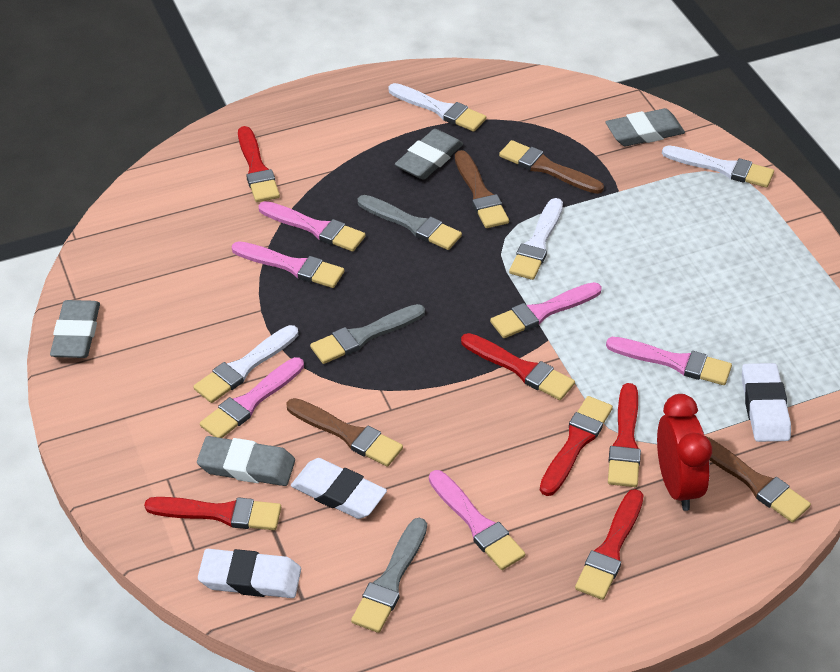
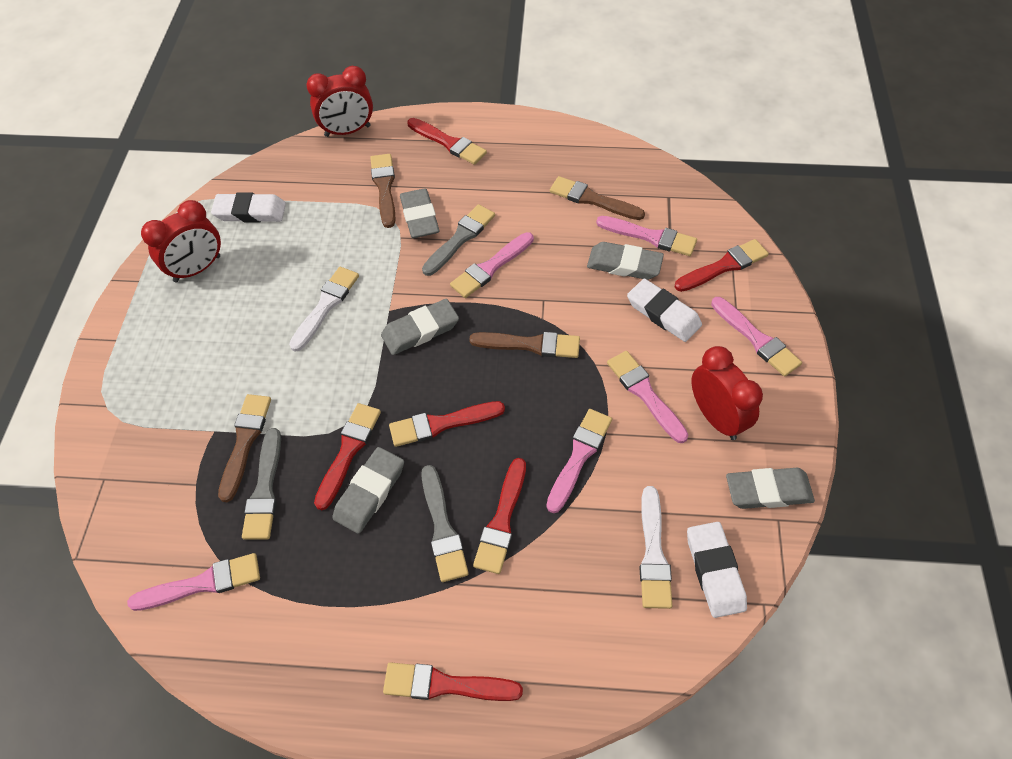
grey eraser: [50,300,100,358] [197,436,295,486] [395,129,463,180] [605,108,685,146] = 4 -> [333,447,404,534] [381,299,459,355] [400,188,439,238] [587,242,664,280] [726,468,815,509] = 5
red clock: [657,394,712,511] = 1 -> [141,200,221,282] [306,66,373,137] [691,346,763,440] = 3
white brush: [193,325,298,403] [389,83,486,132] [509,198,563,280] [662,145,774,188] = 4 -> [289,267,359,352] [639,486,672,609] = 2

